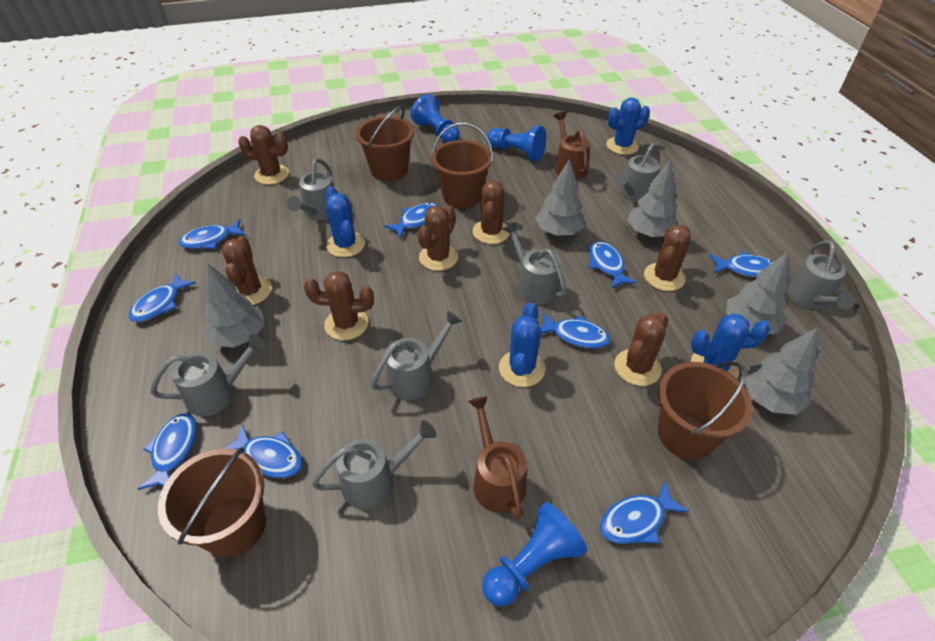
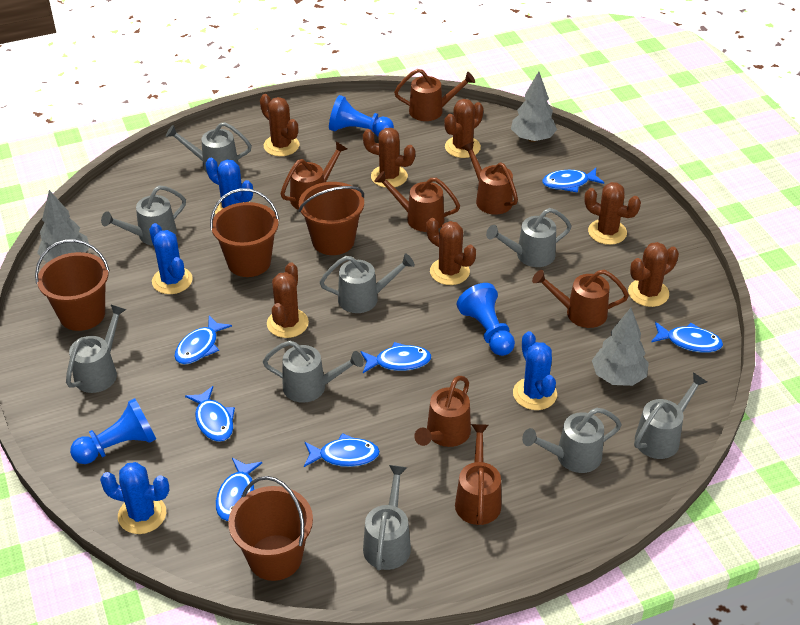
blue fish: [129,273,196,322] [138,413,197,490] [179,219,246,249] [225,424,303,478] [384,203,439,238] [541,313,611,349] [589,241,637,289] [600,481,689,544] [710,251,774,278] = 9 -> [174,316,232,364] [185,386,235,442] [216,458,262,521] [304,433,380,467] [360,342,432,373] [542,168,604,193] [651,322,723,353] = 7
brown watering can: [468,396,527,519] [554,112,590,180] = 2 -> [280,142,347,210] [374,171,460,232] [394,69,475,121] [414,376,471,447] [455,424,501,525] [461,141,518,215] [532,270,629,328] = 7
grey tree: [204,264,265,348] [536,158,585,236] [627,160,677,237] [726,252,789,334] [744,328,817,415] = 5 -> [37,190,90,263] [511,72,557,142] [592,308,649,386] = 3
grey watering can: [150,334,266,416] [287,158,334,220] [312,420,437,509] [371,311,462,400] [503,222,566,305] [614,143,660,202] [787,240,855,310] = 7 -> [66,305,126,393] [101,185,186,246] [166,122,252,173] [263,341,364,403] [320,254,415,313] [363,465,411,570] [486,208,572,267] [522,408,622,473] [634,373,707,459] = 9

